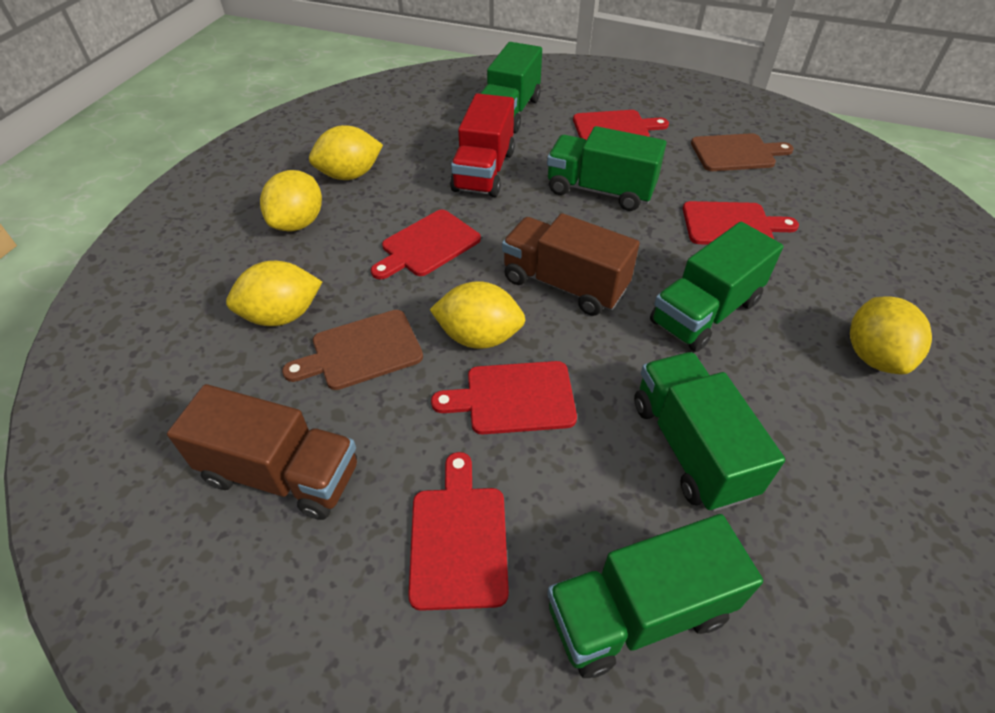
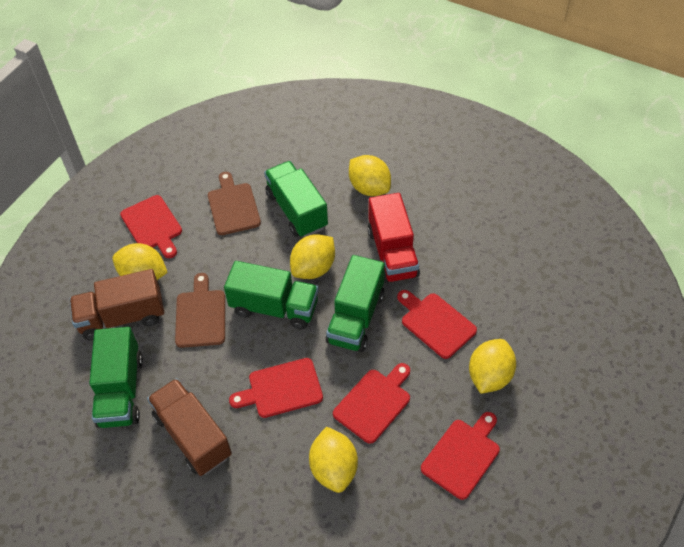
green truck: [480,42,542,133] [547,126,666,211] [547,514,763,678] [634,352,785,512] [650,222,783,352] = 5 -> [89,327,143,428] [224,261,319,329] [264,161,328,237] [326,255,385,352] = 4

